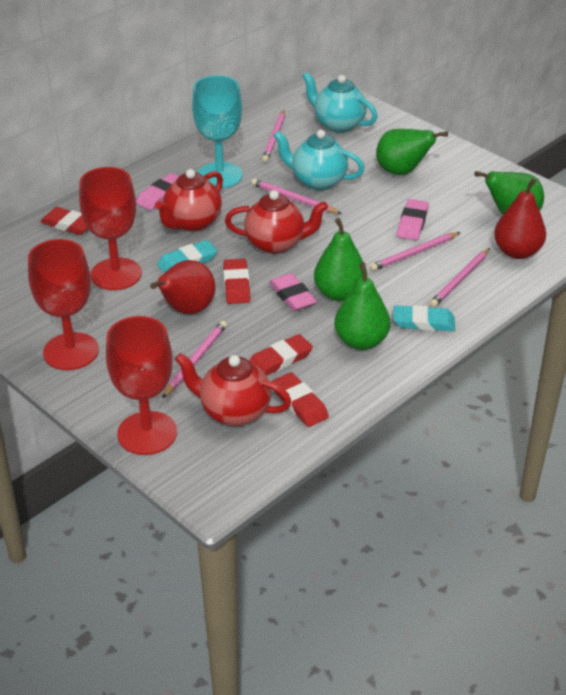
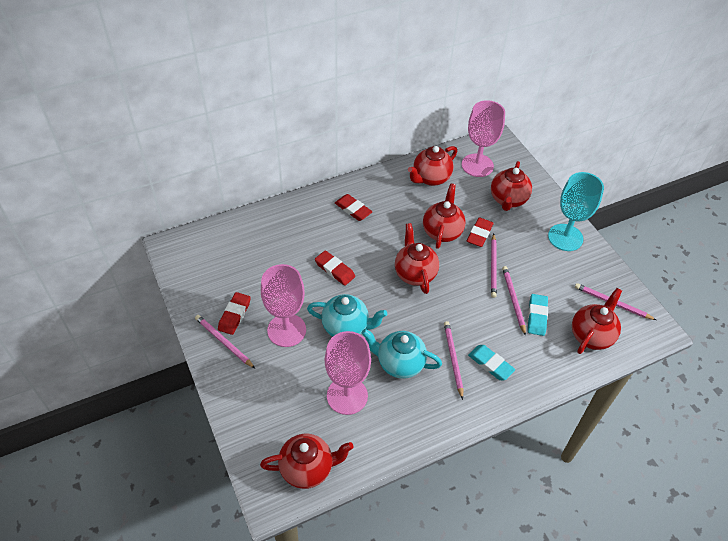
green pear: [314,218,367,301] [334,263,391,350] [376,129,448,175] [474,171,544,215] = 4 -> none = 0
pink eraser: [136,173,179,210] [269,273,317,311] [397,199,429,240] = 3 -> none = 0
pink goblet: none = 0 -> [261,264,306,347] [325,331,371,415] [462,100,505,177] = 3
red goblet: [28,239,99,370] [79,167,142,290] [106,316,177,455] = 3 -> none = 0
red pear: [150,260,215,314] [494,178,546,259] = 2 -> none = 0
red teapot: [155,169,223,232] [175,353,292,426] [225,190,328,254] = 3 -> [260,434,354,489] [395,223,439,294] [408,146,457,186] [423,183,466,249] [491,161,532,211] [572,288,622,354] = 6

